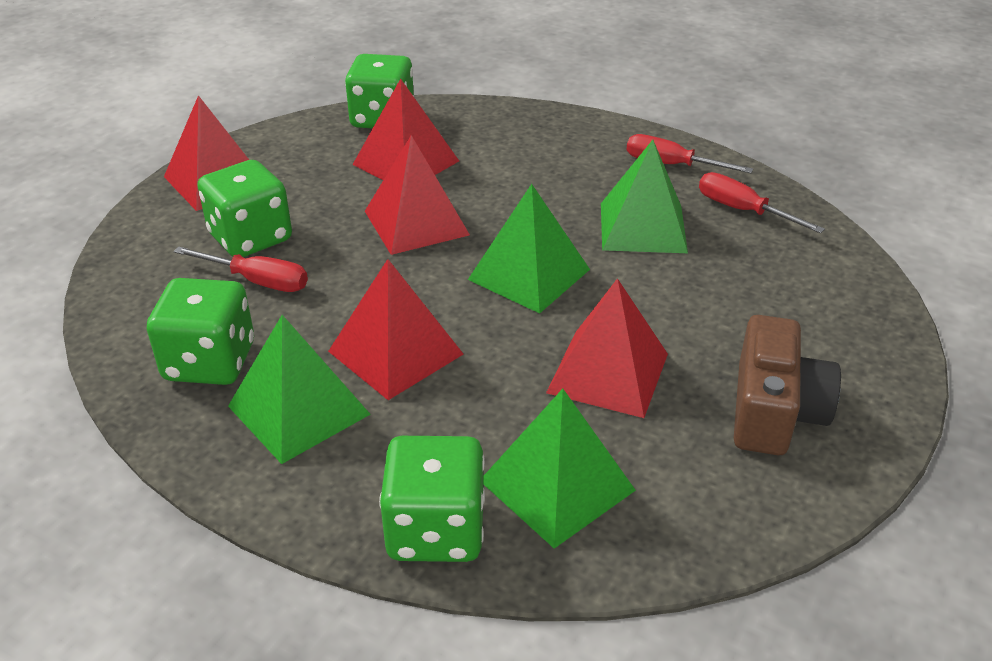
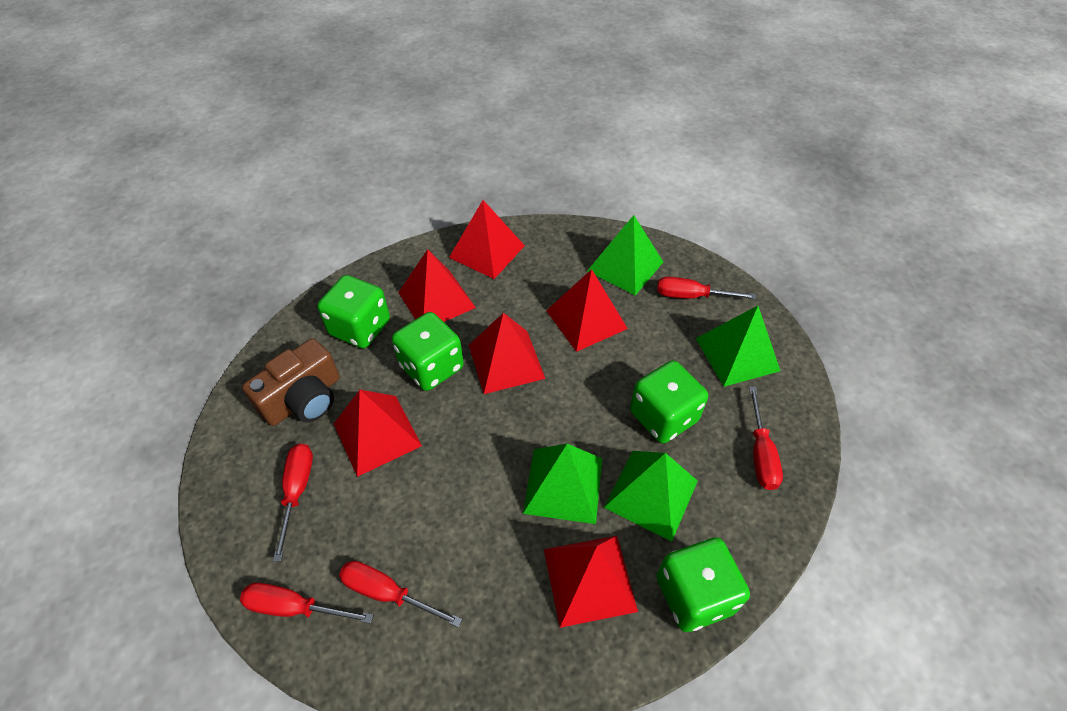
red pyramid: [164,95,249,211] [328,259,463,400] [352,79,459,180] [365,135,470,255] [546,278,668,418] = 5 -> [334,390,422,477] [398,249,476,322] [449,200,525,279] [469,313,545,394] [544,536,638,628] [546,269,628,352] = 6
red screwdriver: [173,246,308,292] [627,134,753,173] [699,172,825,233] = 3 -> [240,583,374,624] [273,443,313,562] [339,561,462,628] [657,276,756,299] [749,387,783,490] = 5

